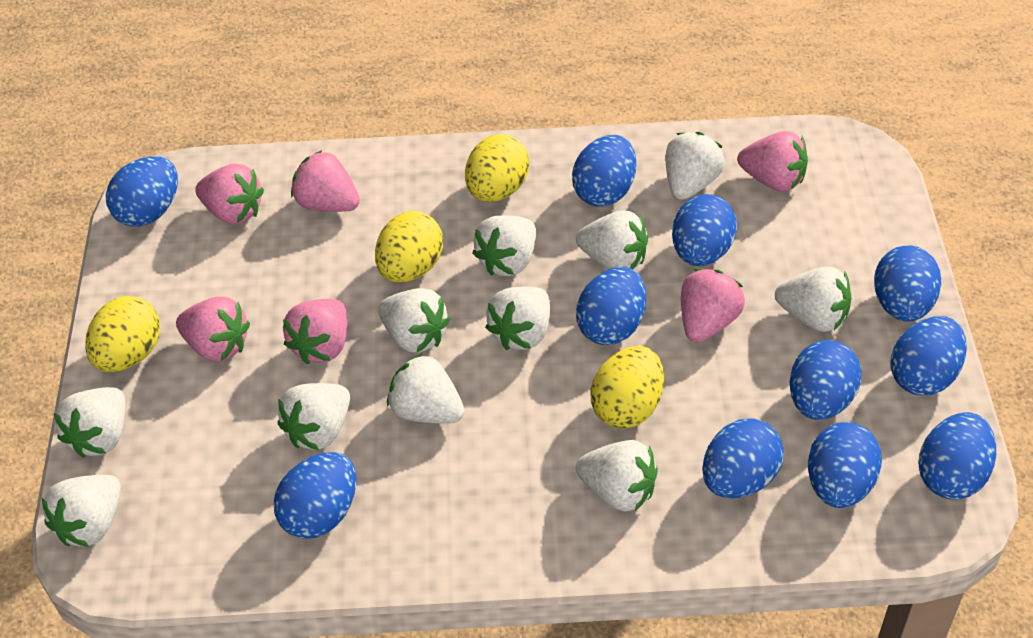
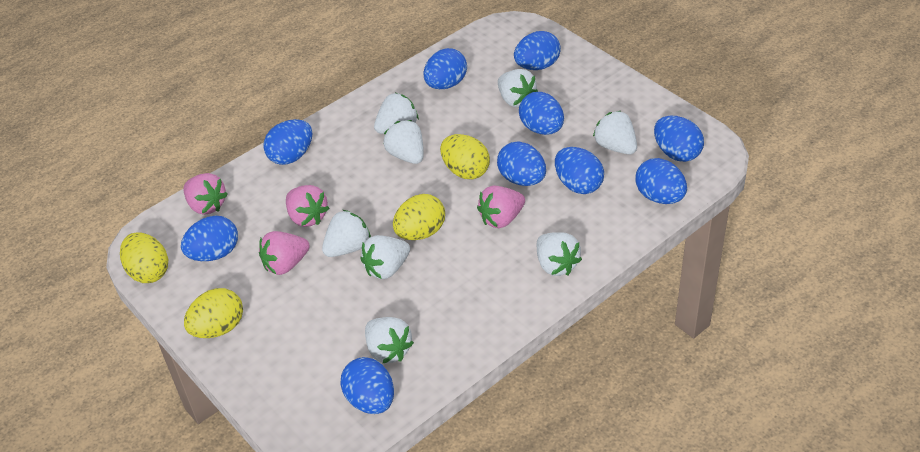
blue egg: [106,156,178,227] [273,452,356,539] [572,135,636,206] [576,267,646,345] [672,194,737,266] [702,418,784,498] [790,340,862,420] [808,422,882,508] [874,246,941,322] [890,316,967,395] [918,412,996,500] = 11 -> [181,216,238,261] [263,119,312,165] [341,357,394,414] [424,48,467,89] [497,141,546,186] [514,31,561,70] [519,92,564,135] [555,147,604,194] [636,158,687,204] [654,115,704,162] = 10
pink strawberry: [176,297,250,362] [195,164,264,224] [283,299,347,365] [291,150,360,212] [681,269,745,343] [738,131,808,192] = 6 -> [184,173,228,215] [259,231,310,275] [286,185,329,227] [477,186,525,228] = 4
white strawberry: [42,475,121,547] [54,387,125,458] [278,383,350,450] [378,288,450,353] [387,353,465,424] [472,215,536,276] [485,286,550,350] [576,210,648,269] [576,440,658,512] [666,132,725,200] [775,267,852,332] = 11 -> [322,210,371,257] [360,235,410,279] [365,317,414,364] [374,92,419,134] [383,120,424,164] [498,69,538,107] [537,232,582,276] [593,111,637,154] = 8

